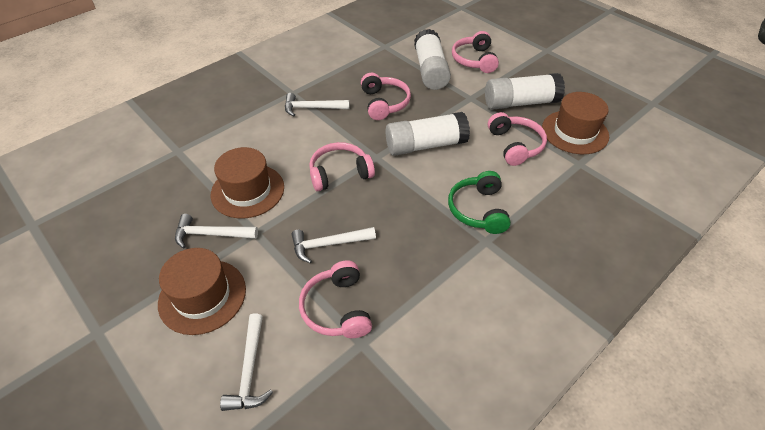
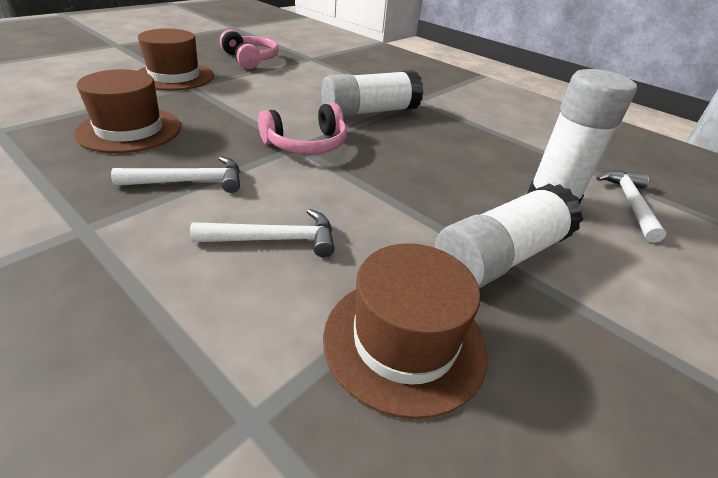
green headphones: [448,171,511,234] = 1 -> none = 0
pink headphones: [299,260,372,338] [309,142,375,191] [361,73,411,120] [452,31,499,73] [488,112,547,166] = 5 -> [220,29,279,69] [258,103,347,154] = 2
white hammer: [175,214,258,248] [220,313,273,411] [285,93,350,116] [292,227,376,263] = 4 -> [111,156,240,193] [190,209,335,257] [596,170,666,243] = 3

